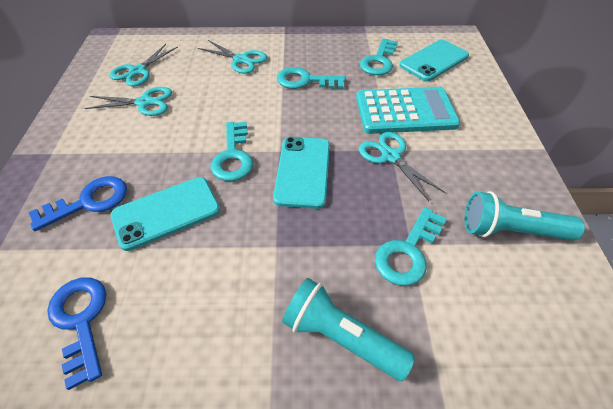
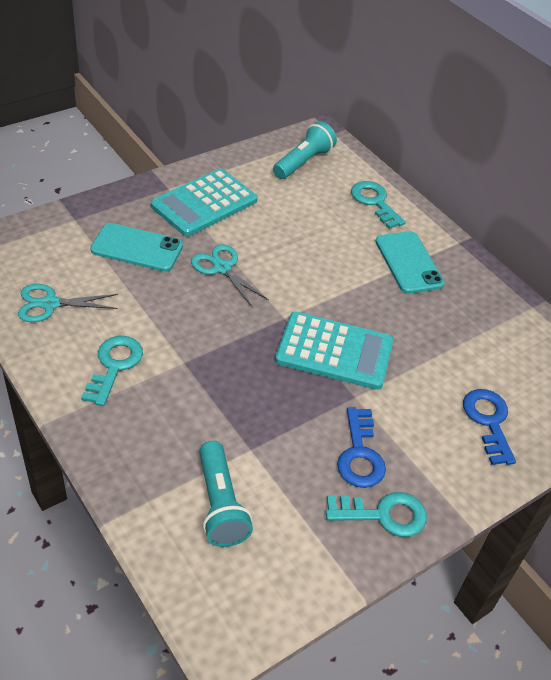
turquoise calculator: [356,87,460,134] = 1 -> [151,169,257,237] [275,312,394,390] = 2
turquoise key: [211,122,253,181] [277,67,346,89] [360,38,398,75] [375,207,447,286] = 4 -> [81,336,143,406] [326,492,427,537] [351,181,406,229] = 3
turquoise phone: [111,177,220,251] [273,137,330,209] [399,40,469,81] = 3 -> [90,223,183,272] [375,231,445,294] = 2
turquoise scissors: [84,87,172,116] [109,44,178,86] [198,40,267,74] [359,132,445,201] = 4 -> [18,284,118,322] [191,244,269,307] = 2

